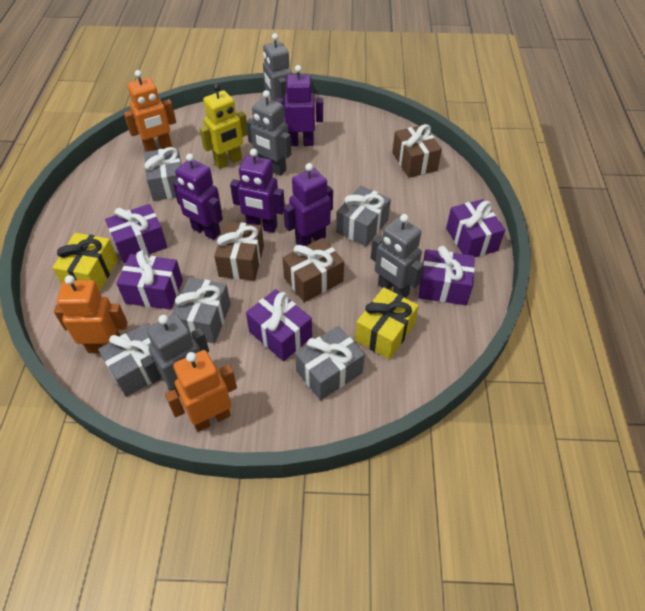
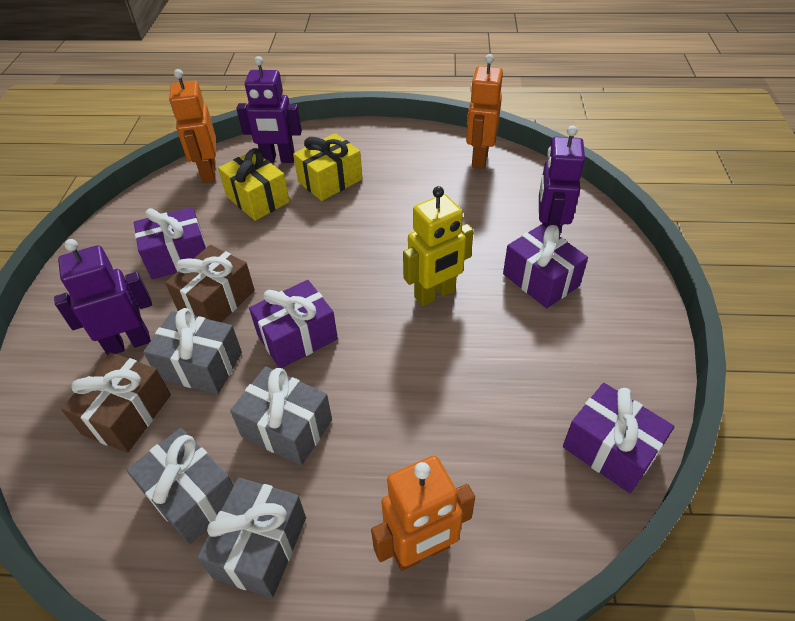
brown gift: [214,222,264,281] [283,238,344,302] [392,124,442,178] = 3 -> [61,352,171,453] [165,245,255,322] = 2
grey gift: [98,323,162,397] [144,147,182,201] [171,277,231,344] [295,326,365,400] [336,186,391,247] = 5 -> [126,428,234,545] [143,308,242,394] [197,477,306,598] [230,366,332,466] = 4
grey robot: [140,314,209,396] [246,90,291,176] [263,33,292,117] [371,214,424,298] = 4 -> none = 0
purple gift: [105,204,167,263] [116,250,183,310] [246,289,312,361] [418,246,475,305] [446,199,505,257] = 5 -> [134,207,207,279] [249,280,338,368] [503,224,588,308] [563,383,675,493] = 4
purple robot: [173,153,223,240] [230,149,285,233] [276,65,323,146] [283,163,333,246] = 4 -> [54,239,152,355] [236,56,302,163] [539,125,585,237] = 3

